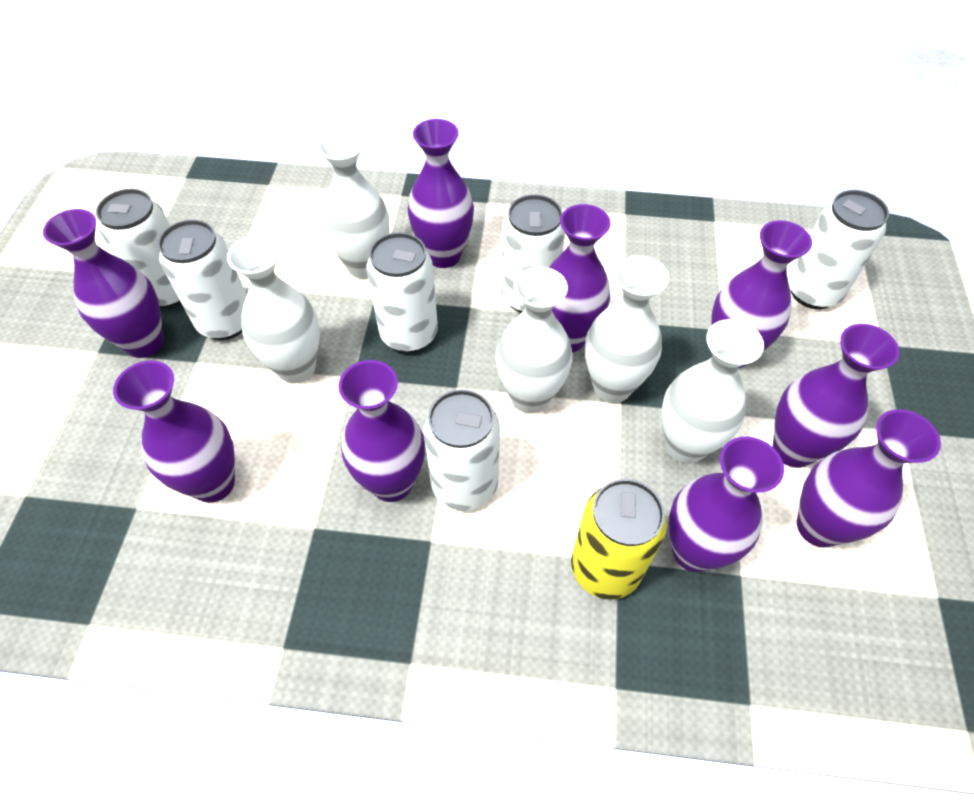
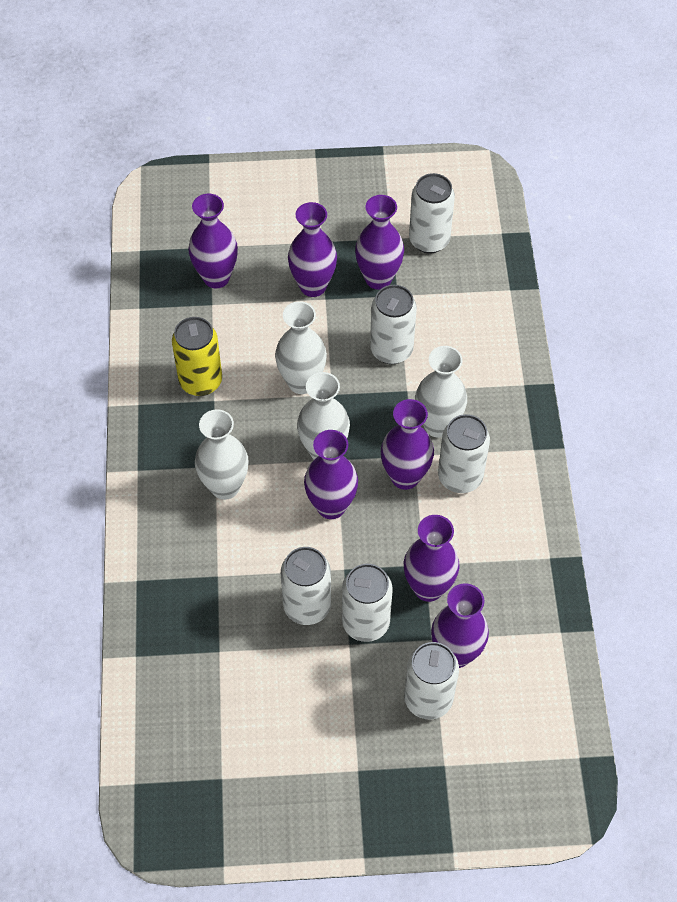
purple vase: [43,209,164,358] [113,360,235,503] [338,360,425,502] [407,119,474,268] [548,204,611,352] [669,437,784,573] [711,221,812,368] [773,324,899,468] [797,409,941,548] = 9 -> [188,194,238,288] [288,202,337,297] [304,430,358,519] [355,195,404,290] [381,399,434,490] [404,515,459,602] [431,583,489,668] = 7
white vase: [227,235,320,383] [317,129,390,279] [496,267,573,414] [585,256,669,403] [662,319,764,464] = 5 -> [195,409,249,500] [275,301,327,394] [297,372,350,459] [415,346,467,438] = 4

